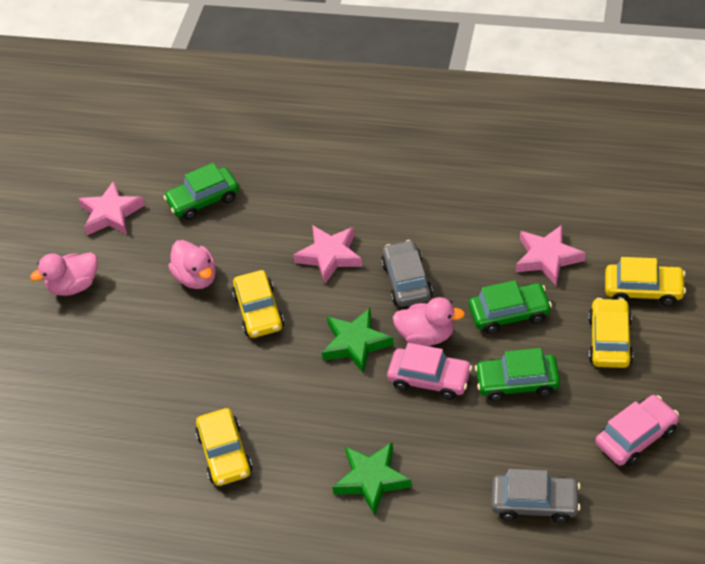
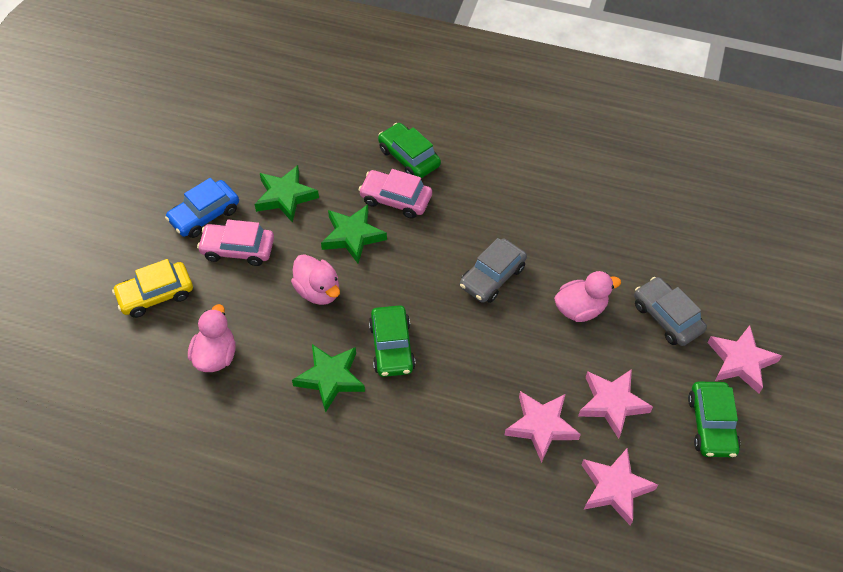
blue car: none = 0 -> [165,178,239,238] = 1
green star: [322,308,394,373] [332,442,412,516] = 2 -> [255,165,319,223] [292,344,365,413] [321,205,387,264] = 3
pink star: [78,181,145,235] [293,225,362,283] [516,225,585,285] = 3 -> [505,391,581,463] [578,369,653,439] [581,448,658,526] [708,325,782,393] = 4
yellow car: [195,408,253,486] [232,270,284,338] [588,298,633,368] [605,257,686,306] = 4 -> [112,259,193,318] = 1

